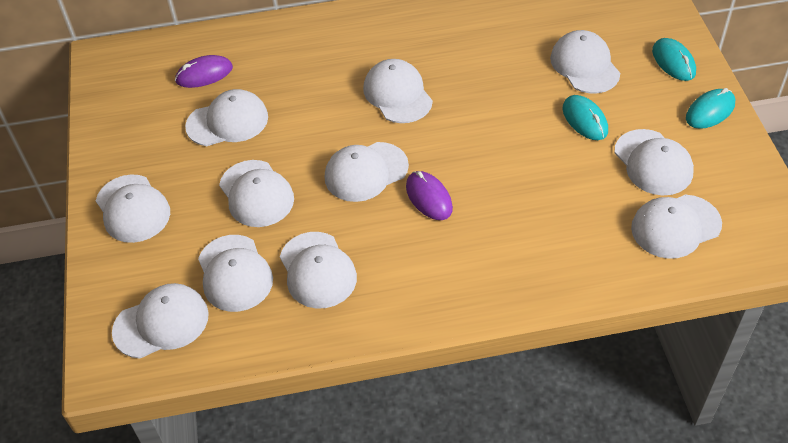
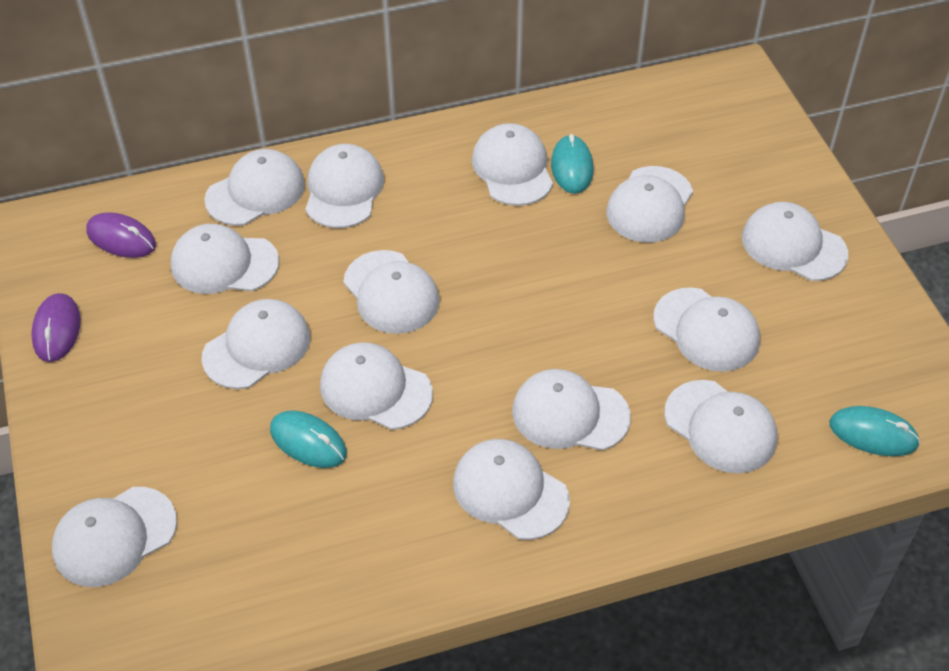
white cap: [96,174,170,243] [112,283,209,359] [185,89,268,146] [198,235,273,312] [219,160,294,227] [280,232,357,309] [325,142,409,202] [363,59,433,123] [550,30,620,93] [615,129,694,195] [631,194,722,259] = 11 -> [52,487,177,587] [171,224,279,294] [202,299,310,389] [204,149,305,226] [305,144,384,228] [320,342,433,430] [344,250,440,334] [453,439,570,540] [472,123,553,206] [512,369,631,450] [606,166,693,243] [653,287,760,372] [664,380,777,473] [742,202,848,281] = 14

